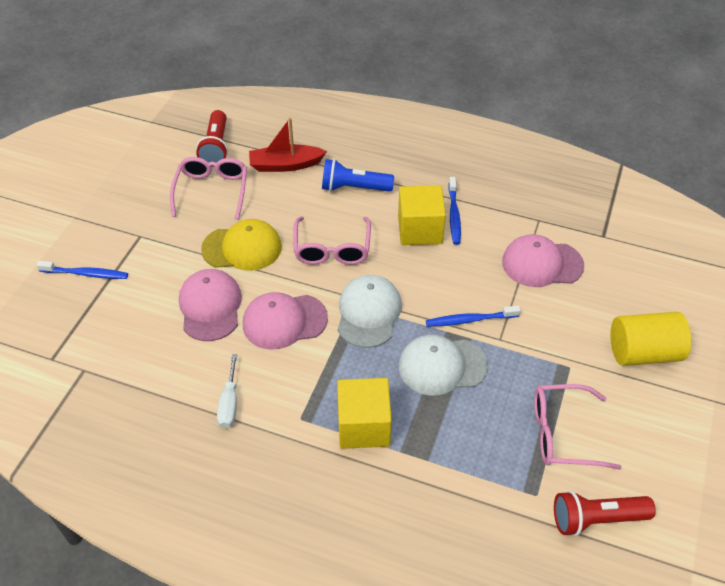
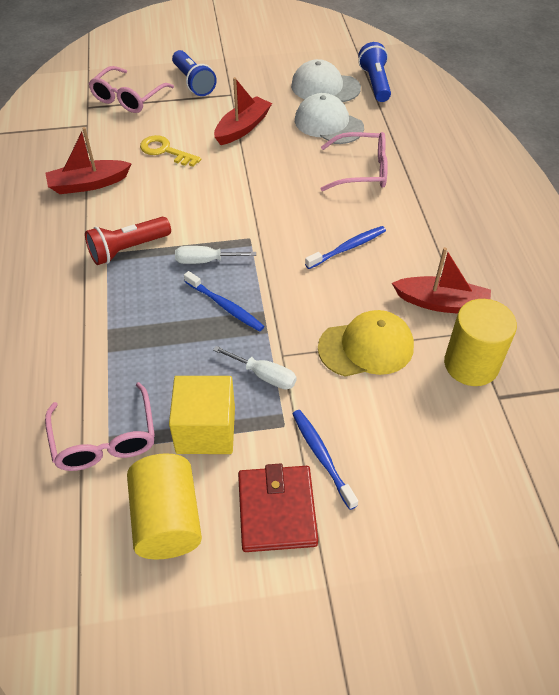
blue flashlight: [322,159,394,192] = 1 -> [172,50,217,96] [358,42,391,102] = 2
pink cap: [179,269,242,341] [243,292,328,349] [502,234,584,287] = 3 -> none = 0
red boat: [249,118,327,172] = 1 -> [46,127,132,194] [214,77,272,145] [392,247,491,314] = 3
red flashlight: [196,110,228,166] [554,491,656,536] = 2 -> [85,217,171,265] = 1
red wallet: none = 0 -> [238,464,318,552] = 1
white screwdriver: [217,354,237,428] = 1 -> [175,246,256,264] [213,346,297,390] = 2
yellow cube: [337,378,392,449] [398,185,446,245] = 2 -> [169,376,235,454] = 1
yellow cylinder: [610,312,691,366] = 1 -> [127,453,202,559] [444,299,517,386] = 2
yellow key: none = 0 -> [140,135,201,167] = 1

